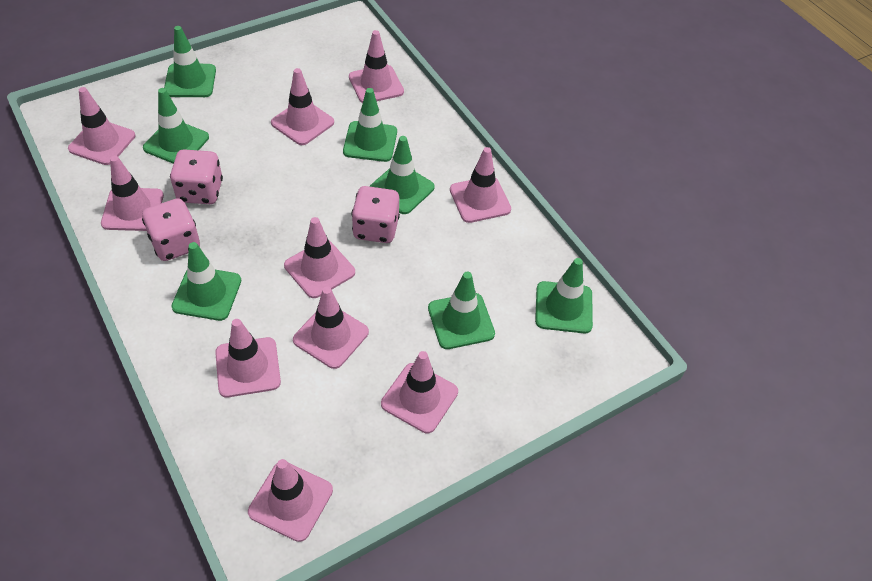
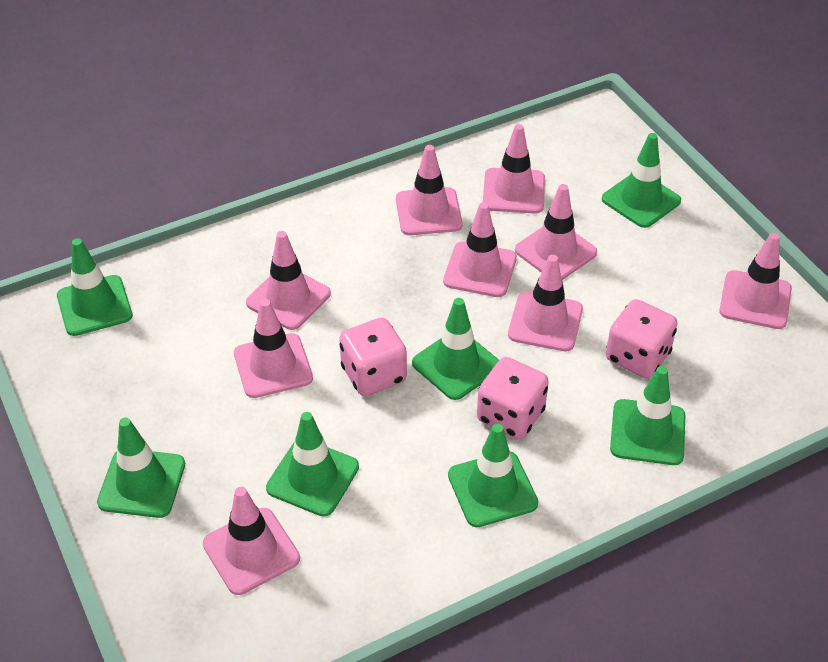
pink traffic cone: [68,87,135,165] [101,156,164,231] [215,319,281,397] [248,459,333,542] [271,68,334,145] [284,217,355,298] [293,287,369,369] [349,30,404,103] [381,351,458,433] [450,147,511,223] = 10 -> [203,487,300,595] [234,299,313,398] [246,231,331,330] [396,145,463,235] [443,202,517,297] [483,124,545,214] [508,255,583,351] [515,184,597,280] [719,233,792,329] = 9

